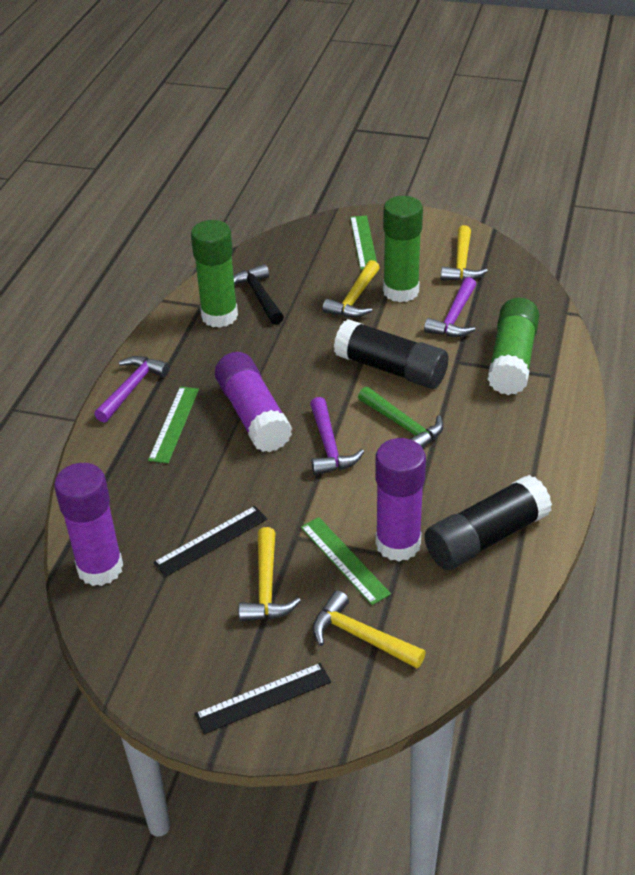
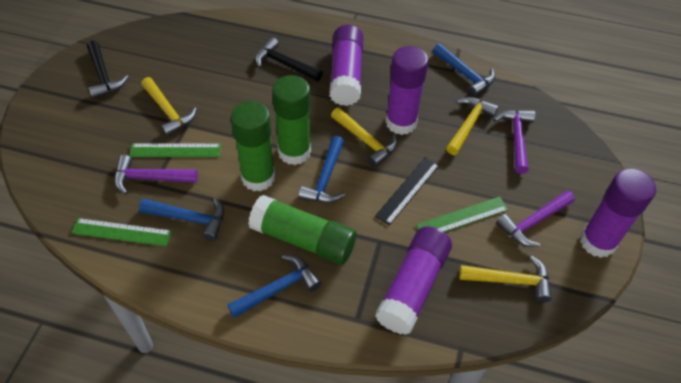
black glue stick: [334,319,449,389] [424,475,552,570] = 2 -> none = 0
black hammer: [234,264,284,325] = 1 -> [87,41,128,99] [255,37,323,81] = 2
black ruler: [153,506,267,577] [195,663,331,734] = 2 -> [375,157,439,225] = 1
blue hammer: none = 0 -> [139,198,224,241] [227,255,321,318] [298,136,345,203] [433,44,495,97] = 4
green hammer: [358,387,444,448] = 1 -> none = 0
purple glue stick: [54,463,123,586] [215,352,292,452] [375,438,426,561] = 3 -> [329,25,363,106] [375,226,452,335] [386,46,429,135] [580,168,656,258] = 4

